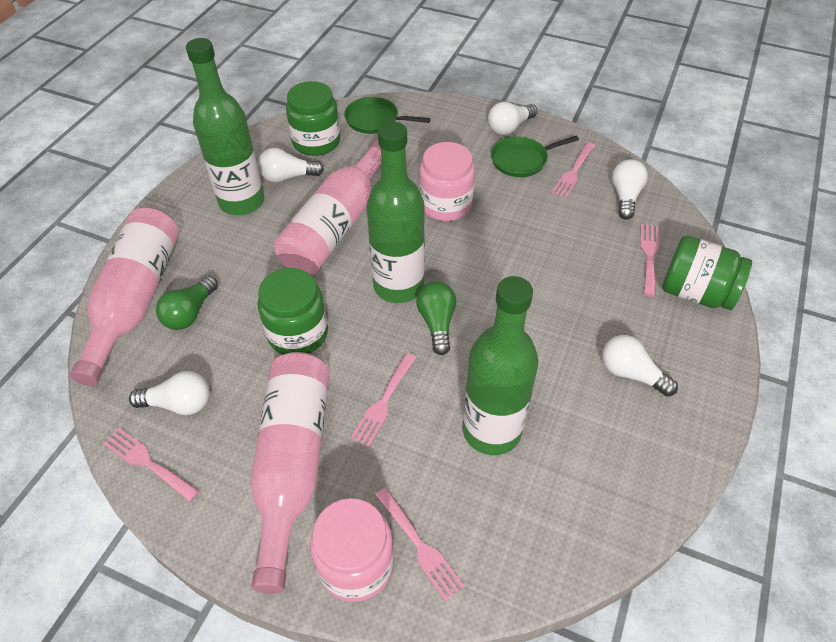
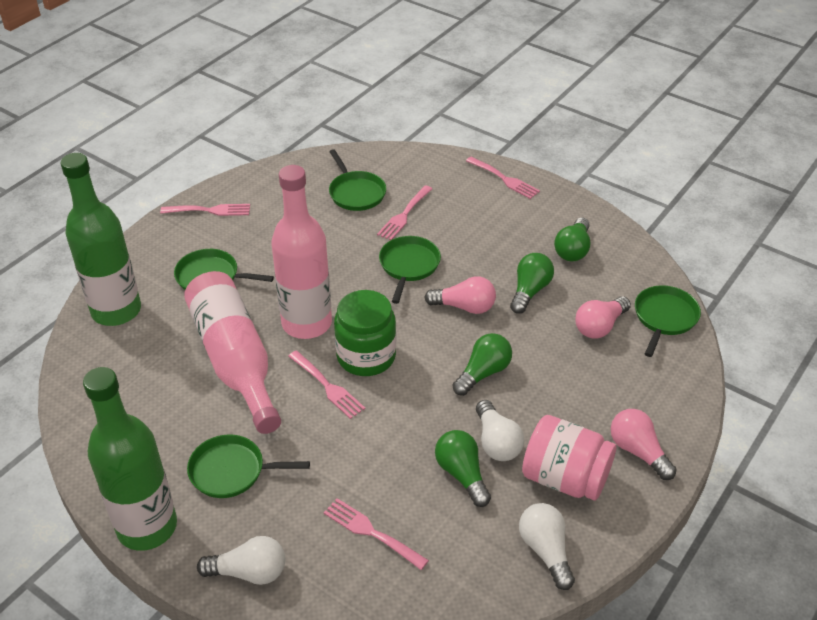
green bottle: [186,38,265,215] [367,122,425,303] [463,276,539,455] = 3 -> [60,153,141,326] [83,367,177,551] = 2
green jar: [258,268,328,355] [286,81,340,156] [662,236,752,310] = 3 -> [334,290,396,376] = 1
green light bulb: [156,276,218,330] [416,281,456,355] = 2 -> [435,430,491,507] [452,333,512,396] [510,253,554,314] [554,217,590,262] = 4
green pan: [344,97,430,134] [491,136,579,177] = 2 -> [174,249,274,290] [187,434,310,498] [329,149,386,211] [379,236,441,304] [635,285,701,357] = 5
pink bottle: [70,208,179,386] [250,352,329,594] [274,140,381,275] = 3 -> [184,271,281,434] [271,165,332,339] = 2
pink jar: [310,498,394,602] [419,142,475,221] = 2 -> [522,415,616,501] = 1
pink light bulb: none = 0 -> [424,276,496,314] [575,296,631,338] [611,409,677,480] = 3
white light bulb: [129,371,210,415] [258,148,324,182] [488,102,537,135] [602,335,678,397] [612,159,648,220] = 5 -> [197,536,285,585] [476,400,524,461] [519,503,575,590] = 3

